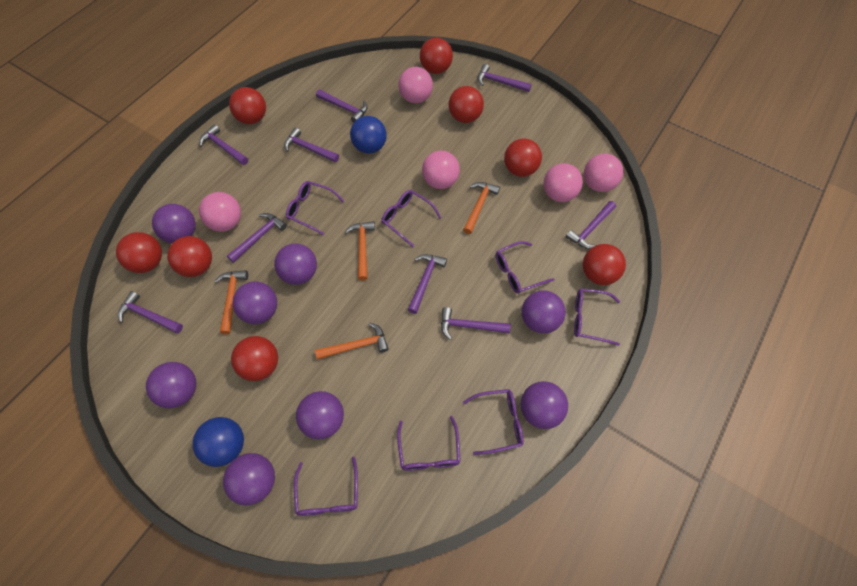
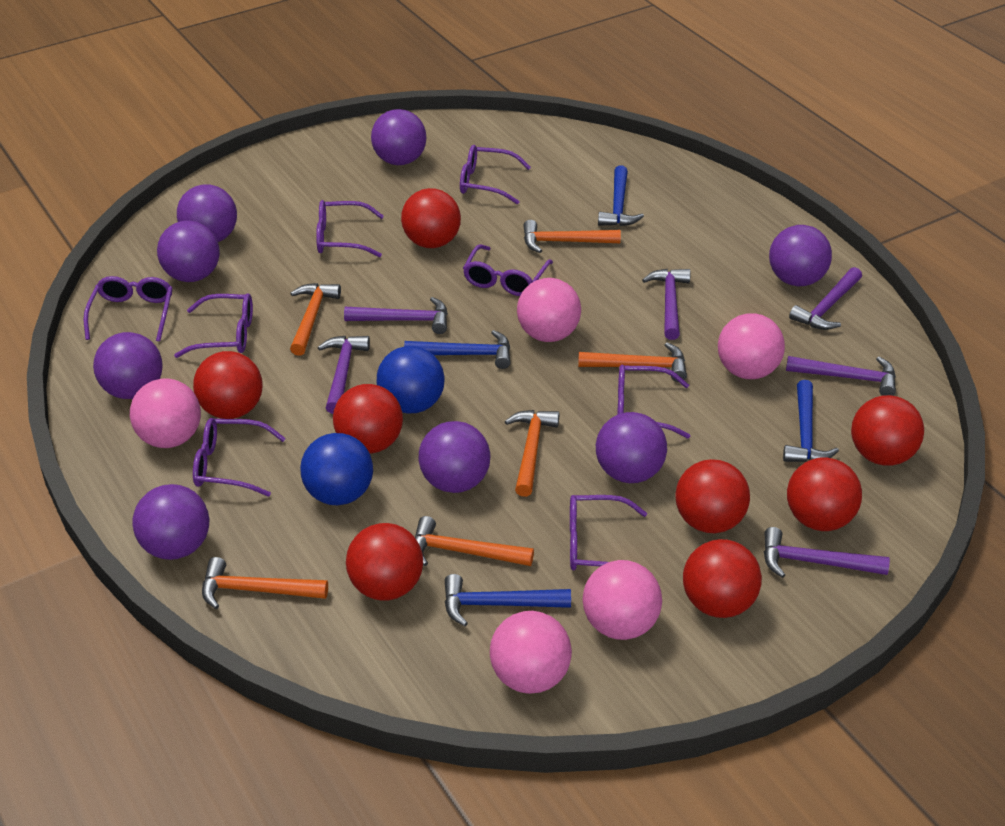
blue hammer: none = 0 -> [404,330,511,369] [445,574,571,626] [598,165,644,226] [783,380,839,462] = 4
orange hammer: [215,270,248,334] [315,322,389,360] [345,221,375,281] [463,182,500,234] = 4 -> [202,557,328,609] [290,283,341,356] [415,516,534,566] [505,410,559,497] [523,220,621,253] [578,342,687,382] = 6
purple glasses: [286,181,344,235] [294,457,358,516] [381,190,441,247] [397,416,461,471] [463,389,524,455] [496,241,555,294] [574,288,620,346] = 7 -> [84,276,172,342] [174,293,253,358] [193,418,286,497] [316,200,384,257] [460,145,531,204] [463,244,553,296] [570,495,647,570] [617,365,690,439] = 8
purple hammer: [118,291,183,333] [199,124,248,165] [227,213,287,263] [284,128,339,162] [316,89,368,122] [408,254,447,314] [441,307,511,340] [477,64,532,92] [566,201,616,249] = 9 -> [318,336,370,414] [344,297,448,334] [642,269,691,340] [764,527,890,578] [786,356,896,396] [789,267,862,330] = 6

